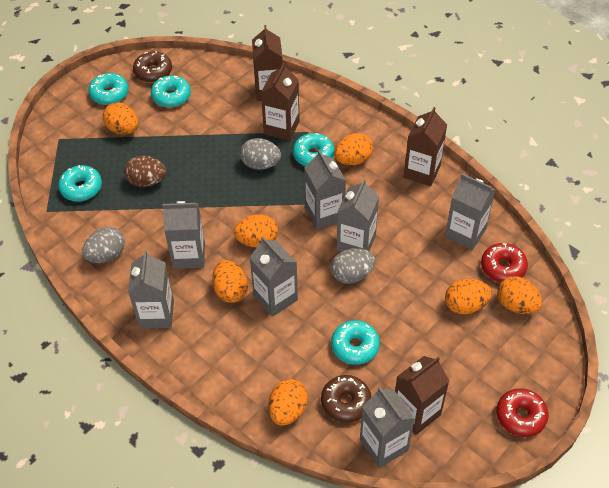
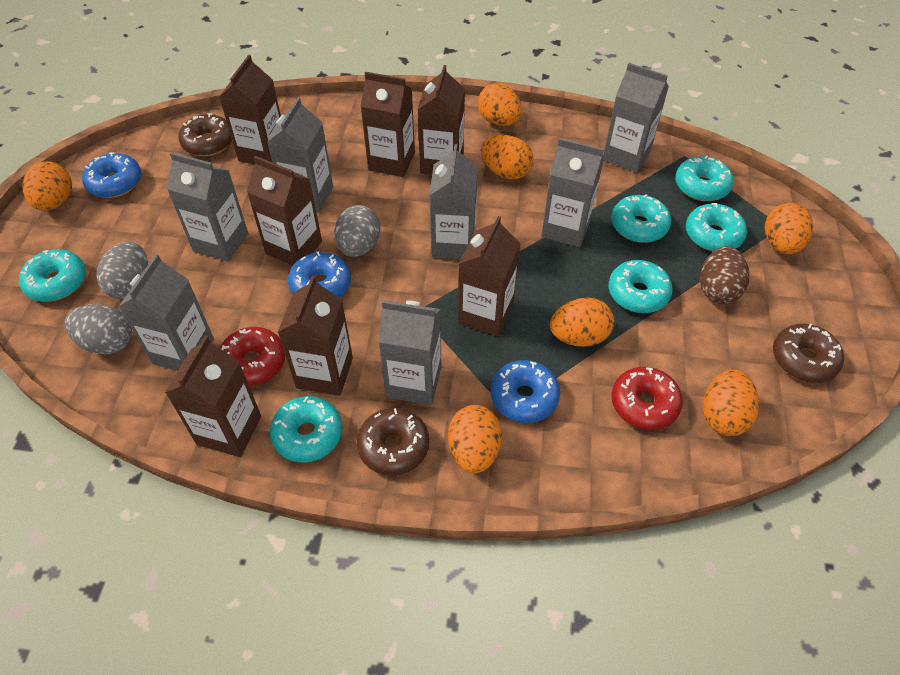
blue donut: none = 0 -> [82,152,141,198] [288,251,351,298] [491,360,560,423] = 3
brown carton: [252,25,283,101] [261,63,300,141] [395,356,449,435] [404,107,447,186] = 4 -> [165,336,261,457] [219,55,281,165] [247,156,322,266] [278,276,353,396] [360,72,415,177] [418,65,465,175] [458,216,520,337] = 7
brown donut: [133,51,172,83] [321,375,371,423] = 2 -> [178,113,232,156] [357,408,429,476] [773,324,844,383] = 3
turquoise donut: [58,165,102,202] [88,73,129,105] [151,75,191,107] [293,133,335,166] [331,320,380,365] = 5 -> [19,249,86,302] [270,396,342,463] [608,260,673,313] [611,194,671,243] [675,155,734,201] [686,203,747,252] = 6

